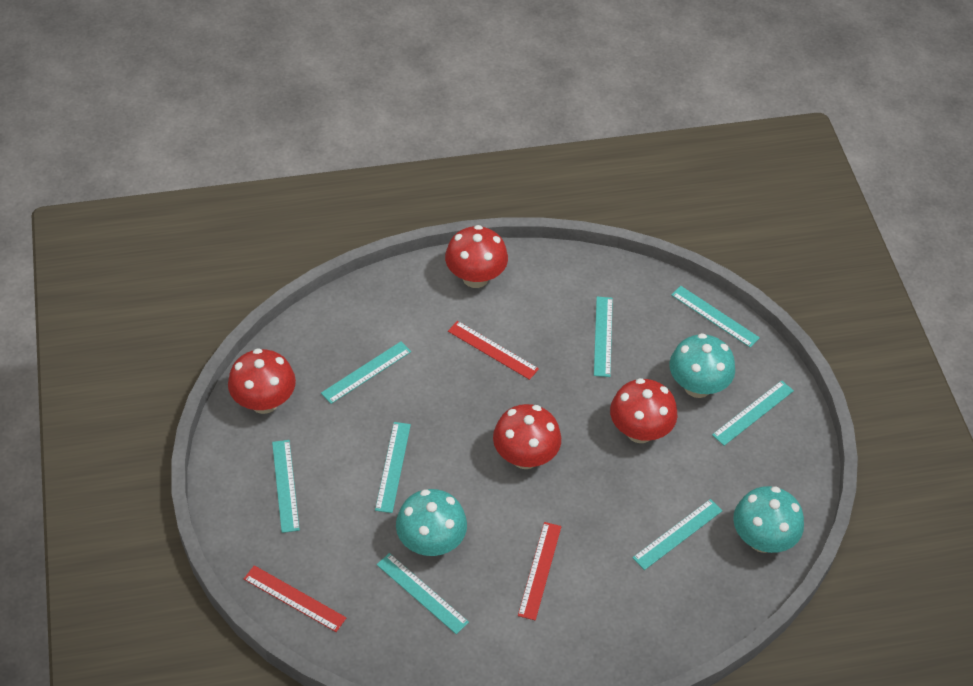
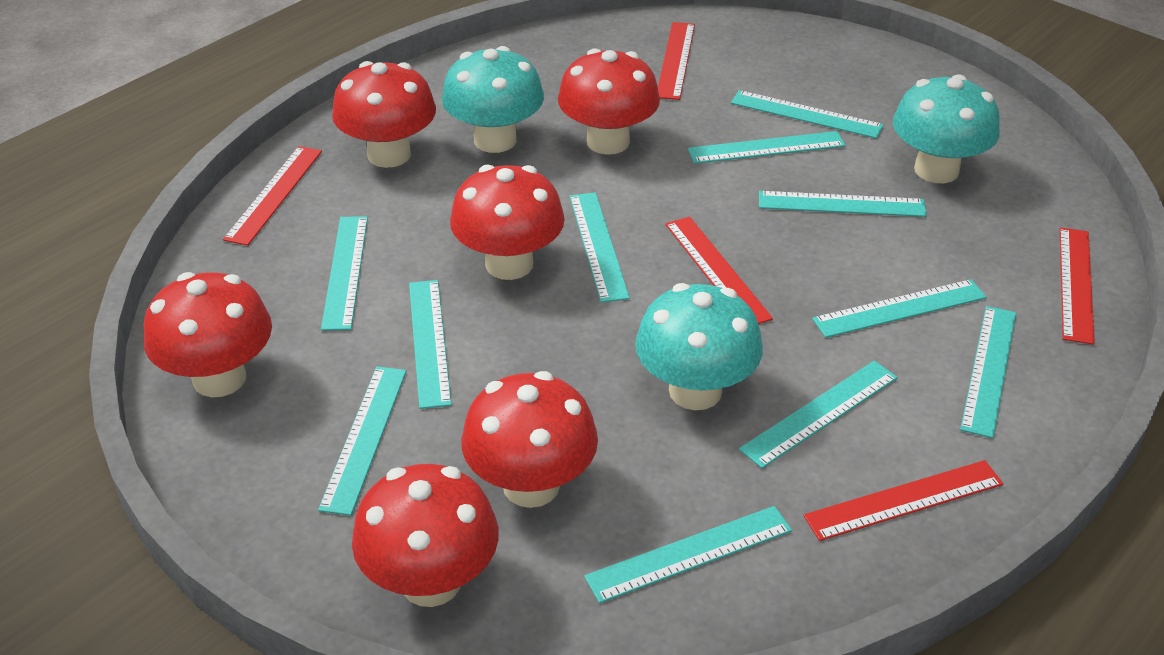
red mushroom: [228,348,296,414] [445,225,508,288] [493,404,561,469] [610,378,678,443] = 4 -> [144,272,272,397] [332,61,436,168] [352,464,499,607] [450,165,565,280] [461,371,598,508] [558,48,660,155] = 6
red ruler: [244,565,346,632] [448,321,539,380] [518,522,561,620] = 3 -> [223,146,322,246] [658,22,695,100] [665,217,773,324] [803,460,1003,541] [1060,227,1095,345] = 5
turquoise ruler: [272,440,300,533] [321,342,411,404] [375,422,411,513] [377,553,469,634] [594,297,613,377] [632,499,723,570] [671,286,760,348] [712,380,794,446] = 8 -> [318,366,407,516] [321,216,368,330] [409,280,452,409] [570,193,630,303] [584,506,792,603] [688,131,846,164] [731,90,884,139] [739,361,898,468] [759,191,927,217] [812,279,986,338] [960,306,1016,438] = 11

